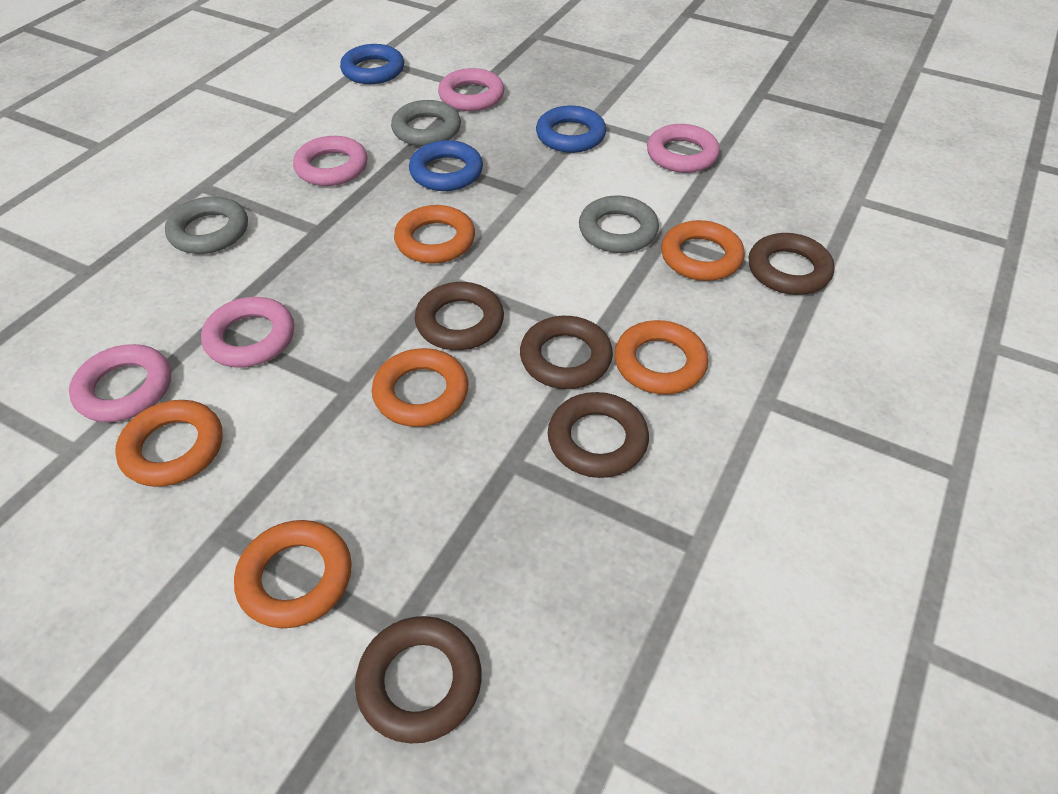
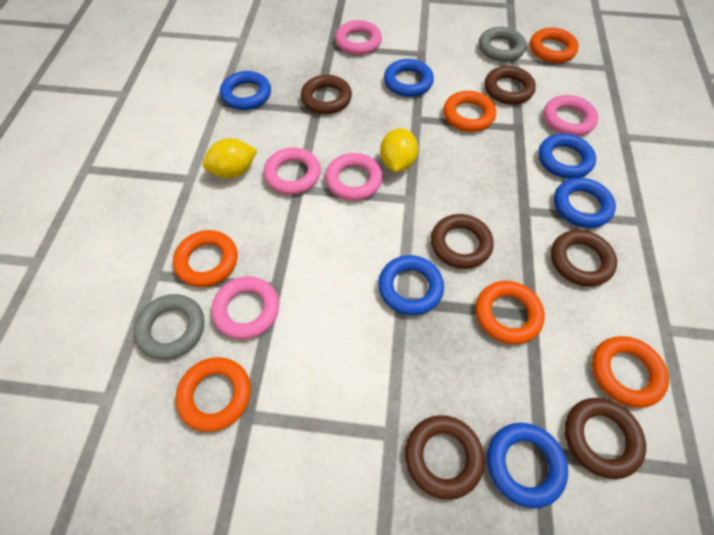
blue ring: [340,44,404,84] [409,140,483,191] [536,106,606,153] = 3 -> [220,71,271,110] [378,255,444,315] [384,59,434,97] [487,423,568,508] [538,133,596,179] [554,178,616,228] = 6
brown ring: [355,616,482,744] [415,282,504,350] [520,316,613,389] [548,392,649,478] [748,233,834,295] = 5 -> [301,75,352,114] [405,415,484,500] [431,214,494,269] [484,66,536,105] [551,230,617,287] [565,398,646,479] = 6
grey ring: [165,196,248,254] [391,100,461,146] [579,196,659,253] = 3 -> [134,294,205,360] [479,27,526,62] = 2
yellow lemon: none = 0 -> [203,138,257,178] [380,128,418,172] = 2

